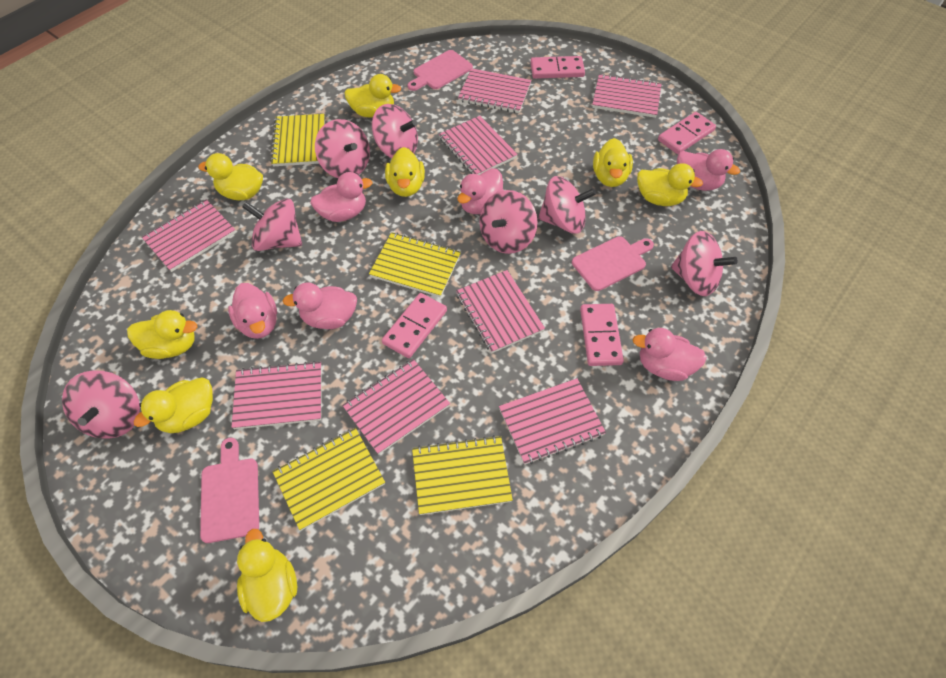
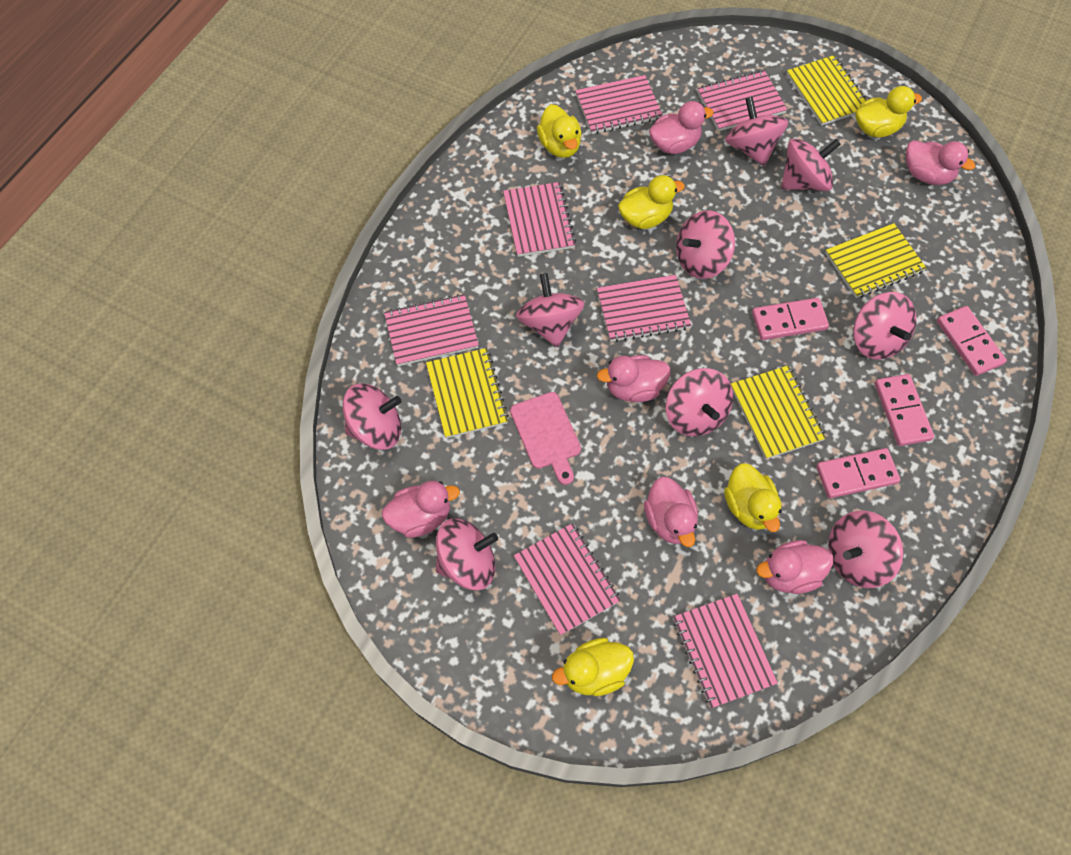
pink cutting board: [200,438,259,543] [407,50,473,91] [572,236,654,291] = 3 -> [510,392,581,485] = 1
pink notebook: [142,199,236,272] [231,361,322,429] [342,359,450,455] [439,116,518,175] [456,270,545,353] [458,68,531,113] [499,378,606,465] [592,74,662,118] = 8 -> [384,294,479,366] [503,182,576,257] [514,523,621,636] [575,75,663,134] [597,275,691,342] [673,594,778,708] [697,70,787,131] = 7
pink spinning top: [62,370,140,439] [242,199,302,251] [315,119,370,178] [372,104,418,158] [479,190,538,254] [538,176,596,234] [671,231,738,296] = 7 -> [343,383,401,450] [436,518,498,590] [516,273,585,347] [666,368,733,436] [676,210,735,279] [725,97,788,166] [781,138,841,191] [828,511,903,588] [853,292,917,360] = 9
yellow duck: [127,310,197,359] [133,378,213,433] [198,153,263,200] [237,529,297,622] [345,74,401,118] [385,147,425,197] [593,138,633,187] [637,163,703,206] = 8 -> [537,104,582,158] [552,638,634,696] [618,175,685,229] [724,463,782,532] [855,86,922,137] = 5

